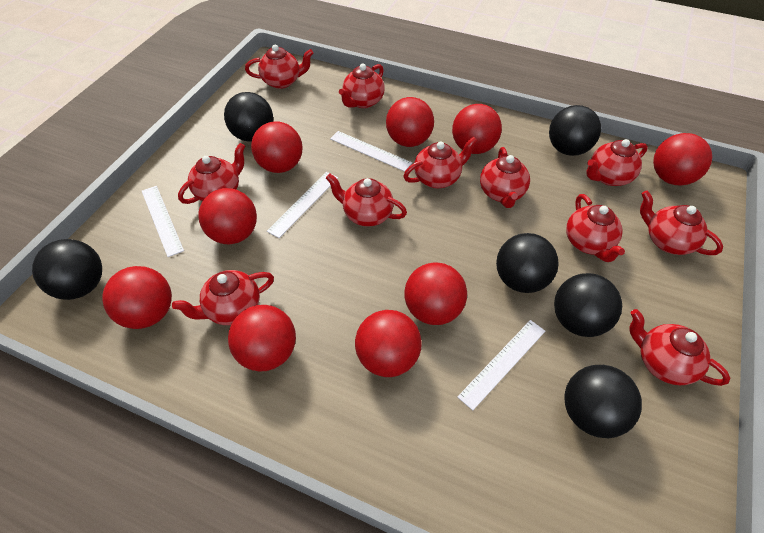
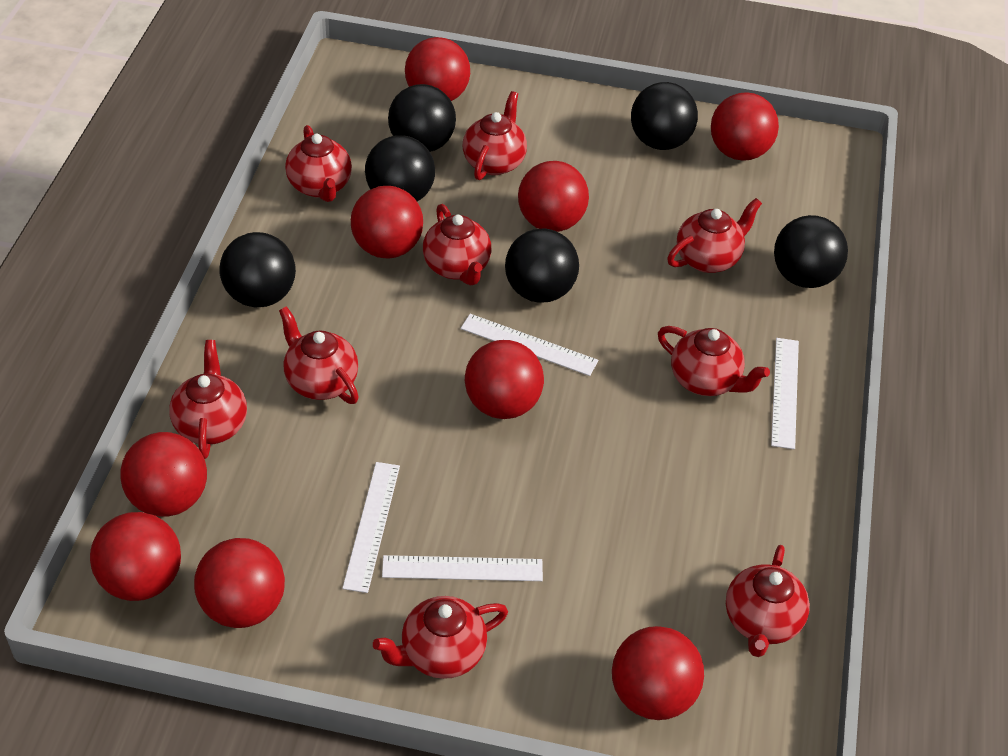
red teapot: [172,270,274,325] [178,143,245,204] [245,45,313,89] [326,174,407,227] [339,64,385,108] [403,136,477,188] [480,147,530,208] [566,194,625,262] [587,139,648,186] [629,309,730,386] [640,191,723,255] = 11 -> [169,340,247,459] [279,306,359,404] [285,125,352,202] [373,596,508,679] [423,204,492,286] [463,91,527,180] [658,326,770,396] [667,198,762,273] [726,545,810,657] = 9

